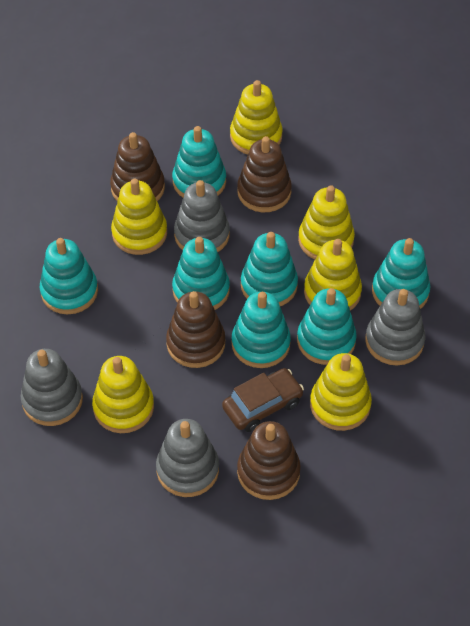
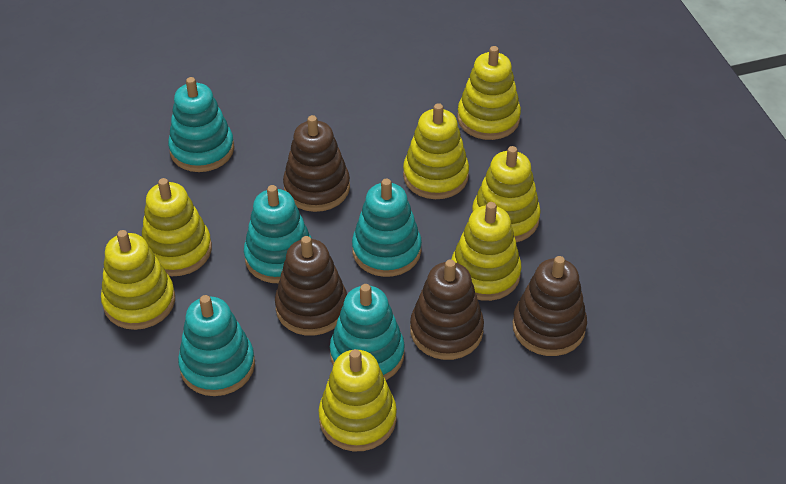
brown car: [222,368,304,432] = 1 -> none = 0
grey stacking toy: [20,349,83,426] [156,419,219,497] [174,180,230,252] [365,289,425,365] = 4 -> none = 0
turquoise stacking toy: [40,238,98,314] [172,126,226,197] [172,237,230,310] [231,292,291,368] [241,232,298,306] [297,288,357,365] [372,238,430,309] = 7 -> [168,77,234,172] [178,295,255,396] [244,185,312,283] [330,284,405,380] [352,179,422,277] = 5
yellow stacking toy: [92,356,154,433] [111,178,167,255] [230,80,283,155] [298,185,355,259] [304,239,362,310] [310,353,372,431] = 6 -> [101,230,175,330] [142,178,212,276] [318,349,397,451] [403,103,469,199] [451,202,522,301] [457,46,521,140] [472,146,541,242] = 7

